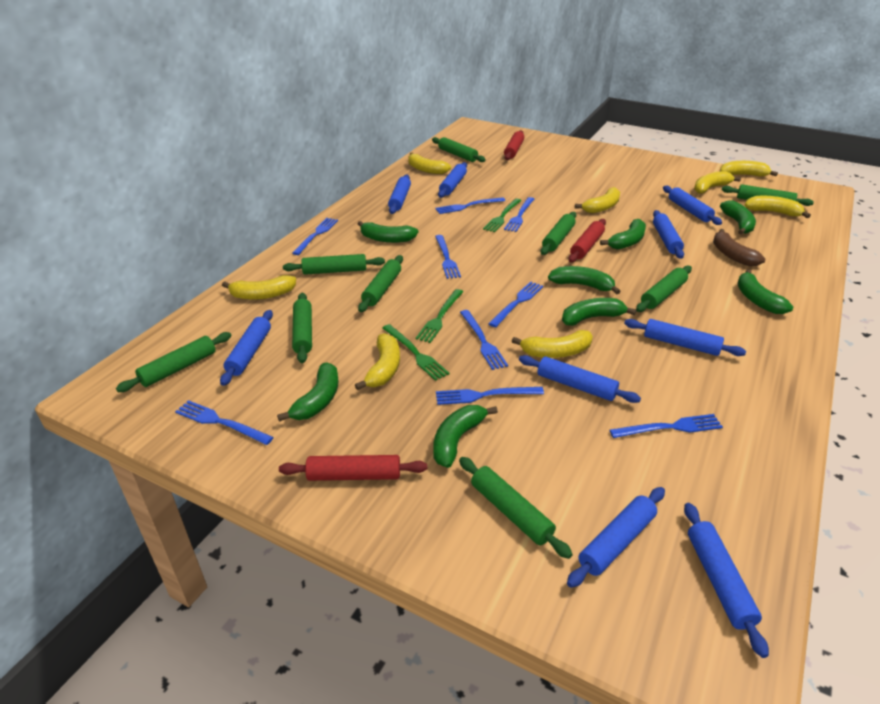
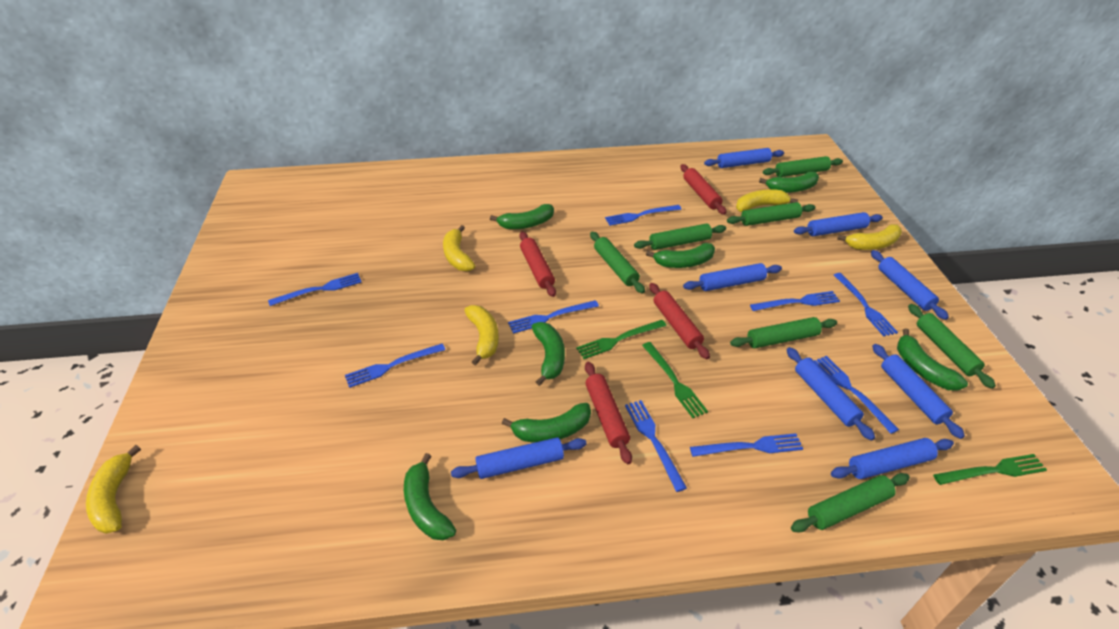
blue rolling pin: [220,310,273,386] [388,174,411,214] [438,162,467,198] [519,355,641,403] [567,487,665,588] [624,319,746,356] [653,210,684,259] [663,186,722,225] [684,503,769,658] = 9 -> [451,437,587,479] [683,263,782,291] [704,148,784,168] [787,347,875,441] [794,212,883,236] [831,438,954,479] [871,250,949,320] [872,344,965,439] = 8
brown banana: [713,229,765,266] = 1 -> none = 0
green banana: [277,362,339,422] [357,221,418,243] [433,405,498,468] [548,266,621,294] [562,298,636,326] [600,219,646,250] [720,201,756,235] [737,269,793,314] = 8 -> [404,453,456,540] [490,204,554,229] [502,403,591,442] [532,322,565,386] [646,243,715,268] [759,171,819,193] [897,328,968,391] = 7
green rolling pin: [116,332,232,392] [283,254,385,275] [292,293,312,363] [358,255,403,312] [432,137,486,162] [459,457,573,559] [541,212,576,255] [636,266,692,312] [722,184,814,206] = 9 -> [590,232,645,294] [634,223,726,250] [727,202,815,226] [730,317,837,348] [763,156,843,177] [791,473,910,533] [908,304,996,389] = 7
red rolling pin: [279,455,427,481] [504,130,524,160] [568,219,606,263] = 3 -> [520,232,556,297] [585,362,632,464] [649,283,710,359] [681,164,726,215] = 4
yellow banana: [222,275,296,300] [355,333,400,390] [408,153,451,174] [512,330,593,358] [575,187,620,213] [694,171,741,194] [720,161,778,176] [745,196,811,218] = 8 -> [86,445,141,534] [443,225,475,271] [464,305,499,365] [736,189,798,212] [837,224,902,250] = 5

